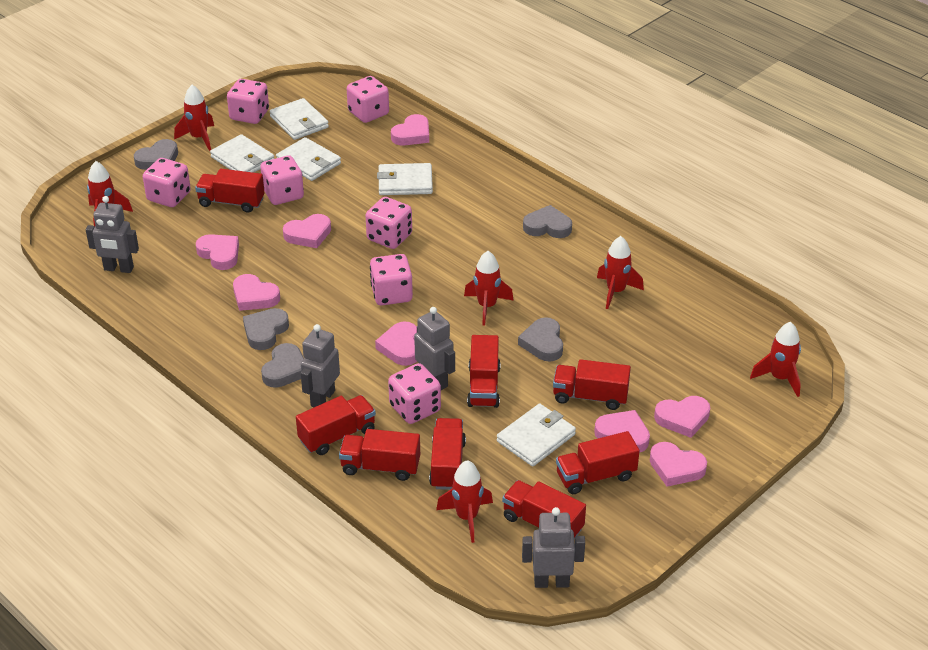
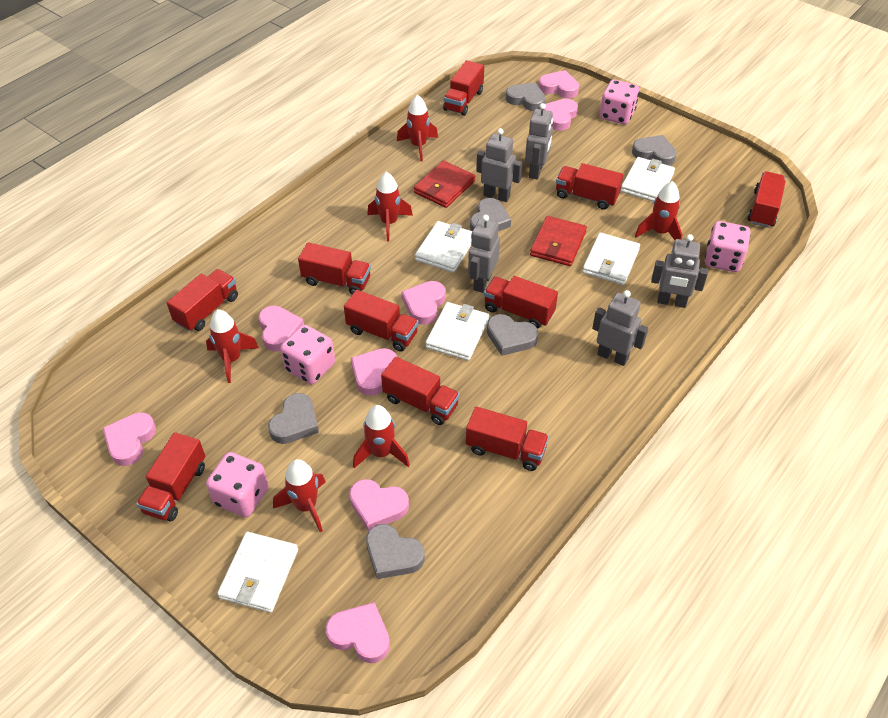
grey heart: [134,139,178,170] [243,308,289,350] [261,343,304,388] [518,317,563,361] [523,205,572,238] = 5 -> [268,393,319,444] [366,524,425,579] [470,198,511,232] [487,314,539,356] [506,83,546,111] [632,135,677,166] = 6
grey robot: [86,196,139,273] [301,324,340,407] [414,307,455,390] [522,507,585,588] = 4 -> [468,215,500,293] [476,128,522,202] [525,103,553,179] [592,290,648,366] [651,234,708,308] = 5
pink dice: [143,158,191,207] [227,79,269,124] [260,156,304,205] [347,76,389,123] [365,197,412,249] [370,254,413,305] [388,363,441,424] = 7 -> [206,452,269,517] [280,325,335,385] [600,79,639,125] [705,221,750,272] = 4
red truck: [195,169,265,213] [296,395,376,455] [339,429,420,481] [429,418,466,490] [467,335,501,408] [502,480,586,539] [553,359,631,410] [556,431,639,494] = 8 -> [136,432,205,522] [167,269,238,332] [298,242,371,294] [344,290,418,352] [381,357,460,425] [443,60,484,116] [466,407,549,471] [484,276,558,329] [556,163,623,210] [748,171,786,228] = 10
red wallet: none = 0 -> [414,160,475,208] [530,216,587,266] = 2

